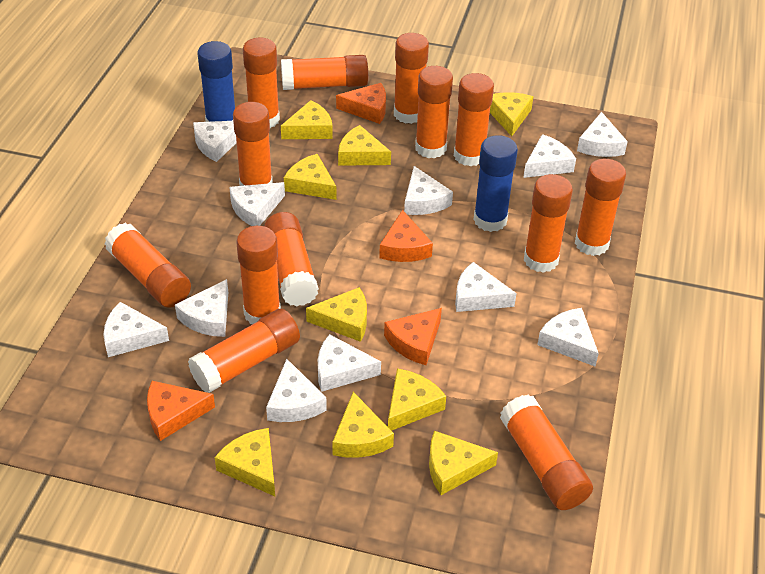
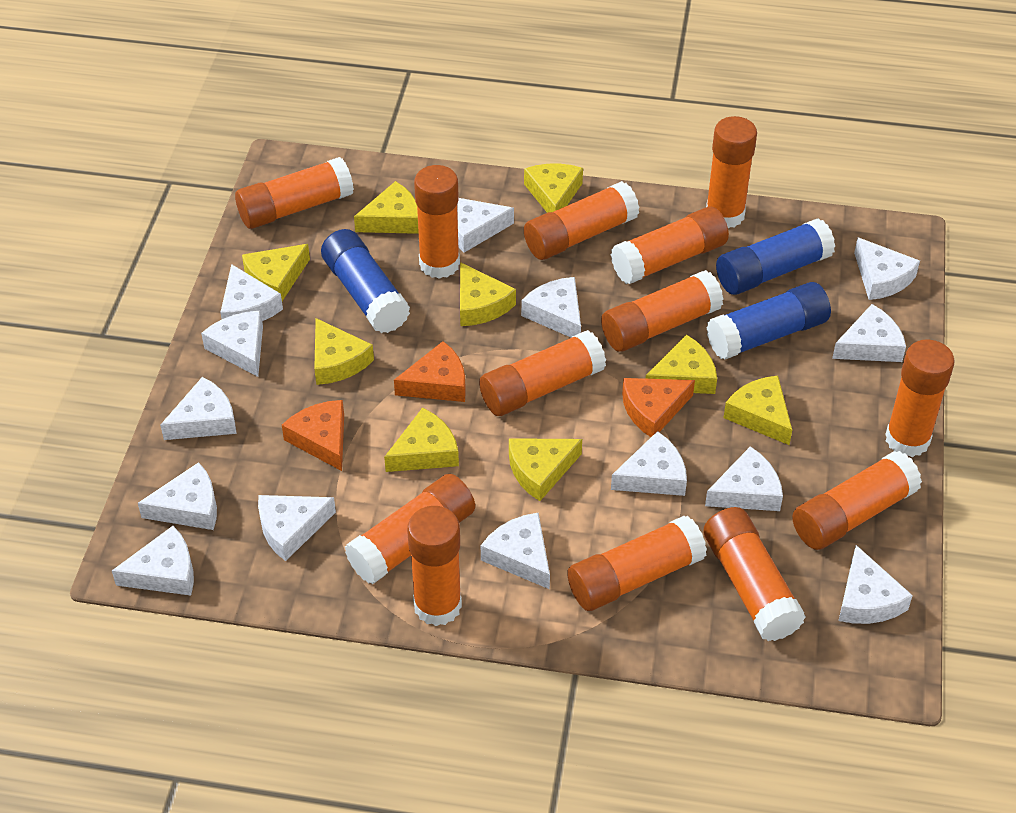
blue glue stick: [198,41,235,122] [473,135,518,232] = 2 -> [321,229,410,333] [706,282,831,359] [716,218,835,295] = 3
orange cheese: [147,381,215,441] [336,83,386,124] [379,210,433,262] [384,308,442,365] = 4 -> [282,400,344,471] [394,341,466,402] [622,378,695,437] = 3
white cheese: [104,302,169,357] [175,279,228,337] [193,121,237,162] [229,182,285,226] [266,359,327,422] [318,334,381,392] [404,166,453,215] [455,262,517,312] [523,134,576,178] [537,308,599,366] [577,112,628,157] = 11 -> [112,526,194,596] [138,462,217,530] [160,377,237,440] [201,310,263,377] [220,264,283,321] [258,495,336,561] [457,198,514,253] [481,513,550,589] [521,277,581,338] [611,431,687,496] [705,446,783,511] [832,304,906,362] [839,545,913,624] [854,238,920,300] = 14

